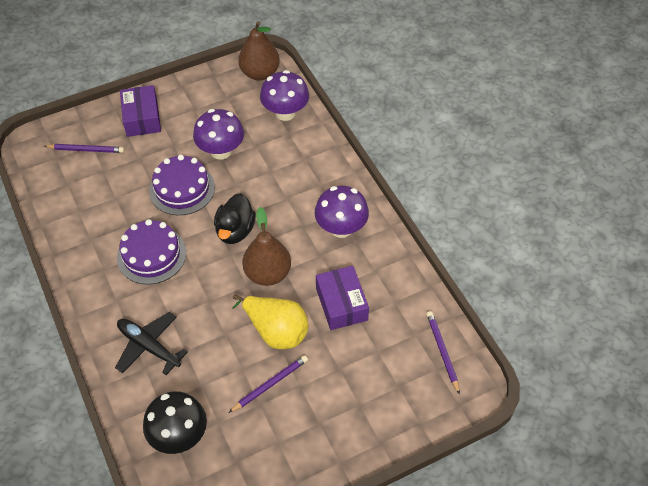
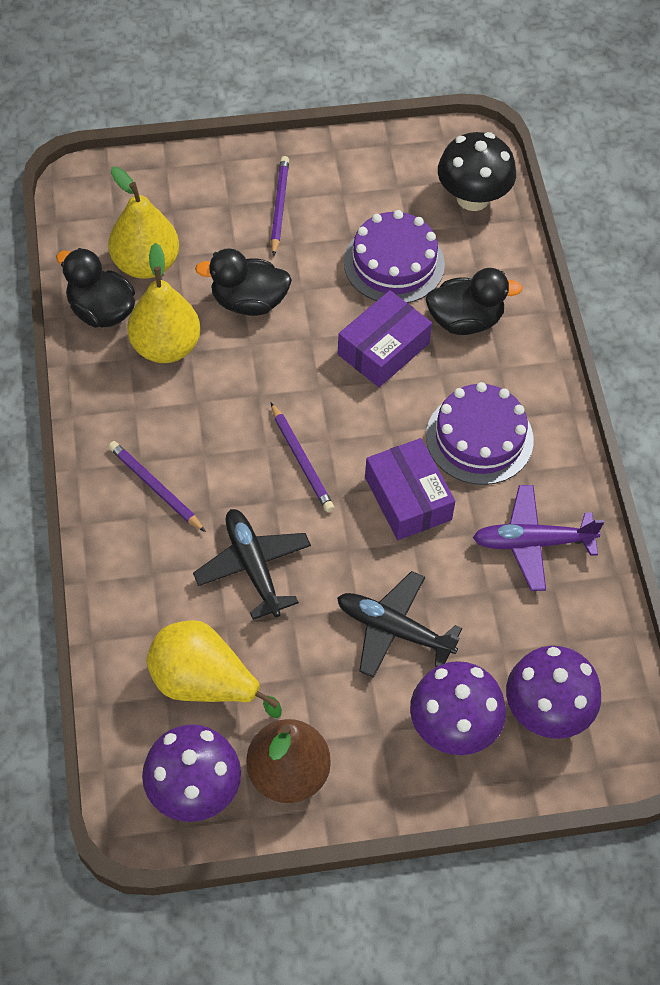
black duck: [214,193,256,244] = 1 -> [56,248,135,327] [195,248,292,316] [426,268,523,335] = 3
black plane: [115,312,188,375] = 1 -> [193,509,311,620] [337,571,462,678] = 2
brown pear: [238,21,280,81] [242,207,291,286] = 2 -> [246,719,331,803] = 1
purple plane: none = 0 -> [473,485,604,591] = 1
yellow pear: [232,294,309,349] = 1 -> [108,167,179,279] [127,243,200,363] [147,620,282,718] = 3

